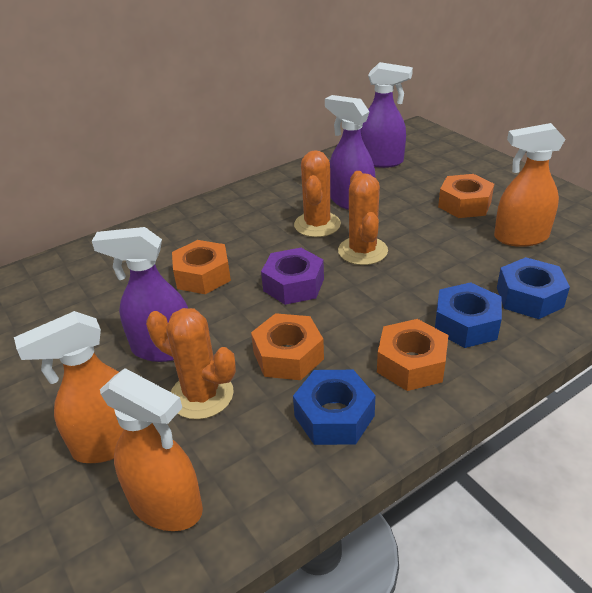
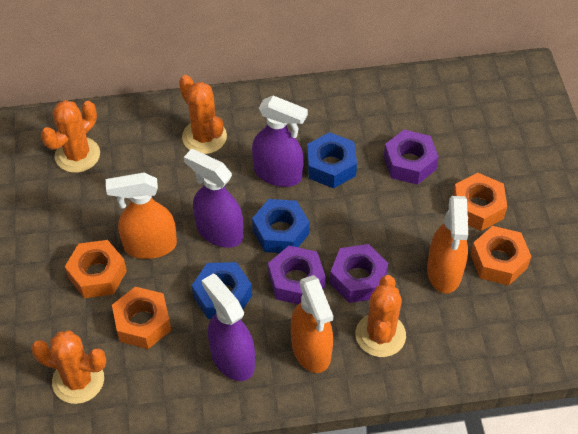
orange cactus: [146,308,236,420] [294,150,341,237] [338,171,388,265] = 3 -> [31,330,106,404] [41,100,100,173] [179,75,227,154] [356,275,406,357] = 4
purple nut: [261,248,324,305] = 1 -> [268,246,325,304] [330,244,388,303] [384,130,439,185] = 3

